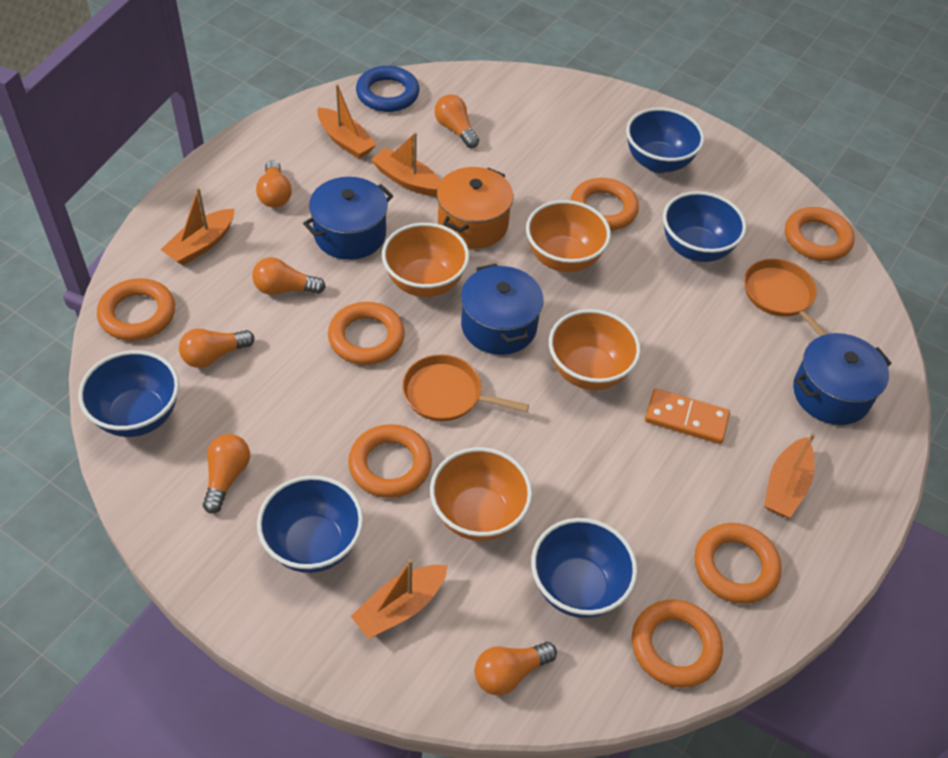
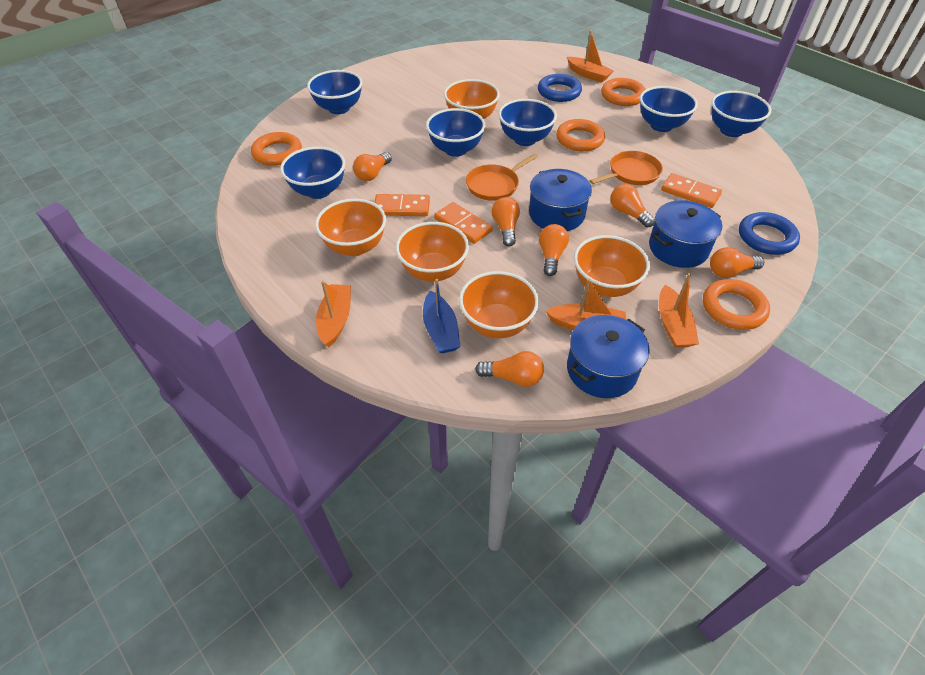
blue boat: none = 0 -> [423,279,461,354] = 1
blue bowl: [78,350,179,437] [257,475,363,573] [531,518,638,618] [626,108,704,173] [663,191,747,262] = 5 -> [280,147,345,199] [307,70,363,114] [426,108,485,157] [498,99,557,146] [640,86,698,132] [711,91,771,137] = 6
blue ring: [356,66,419,112] = 1 -> [538,74,582,102] [739,212,800,255] = 2
orange boat: [160,188,235,265] [317,84,377,159] [351,559,448,639] [371,132,441,196] [764,433,815,518] = 5 -> [316,281,351,347] [546,278,626,330] [567,30,613,83] [659,273,699,348] = 4
orange bowl: [382,223,469,297] [430,447,532,541] [526,200,611,272] [549,309,641,390] = 4 -> [315,199,386,256] [395,222,469,282] [444,79,500,119] [459,271,539,338] [574,235,650,297] = 5
orange domino: [645,388,730,444] = 1 -> [374,194,430,216] [434,202,493,244] [661,173,722,208] = 3
orange pot: [437,167,513,248] = 1 -> none = 0
orange ring: [97,278,175,341] [328,302,405,365] [348,424,432,498] [571,178,639,231] [632,599,723,688] [694,523,782,604] [785,207,855,261] = 7 -> [251,132,302,166] [556,119,605,151] [601,78,646,106] [703,279,770,330] = 4

